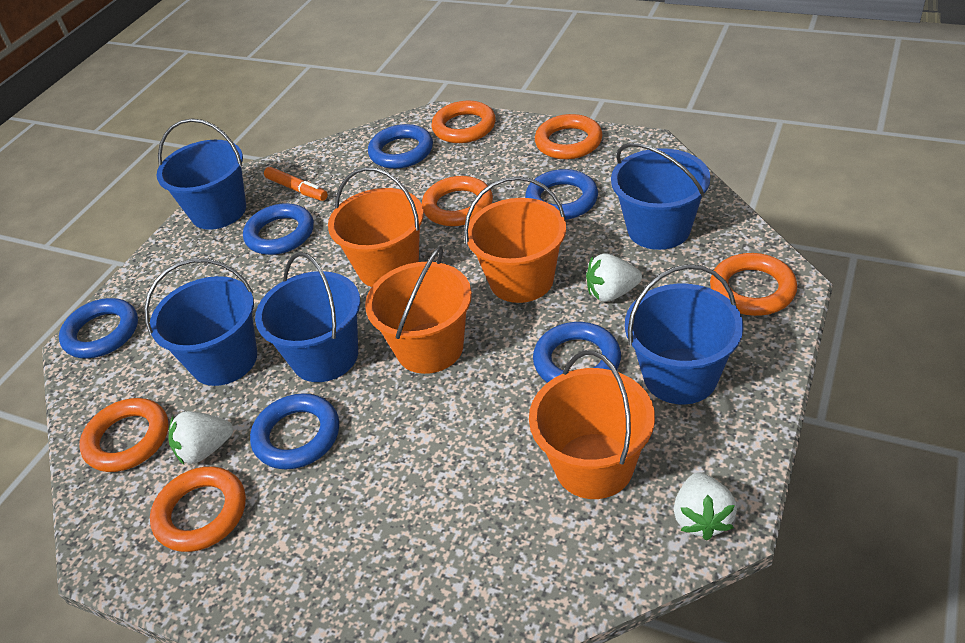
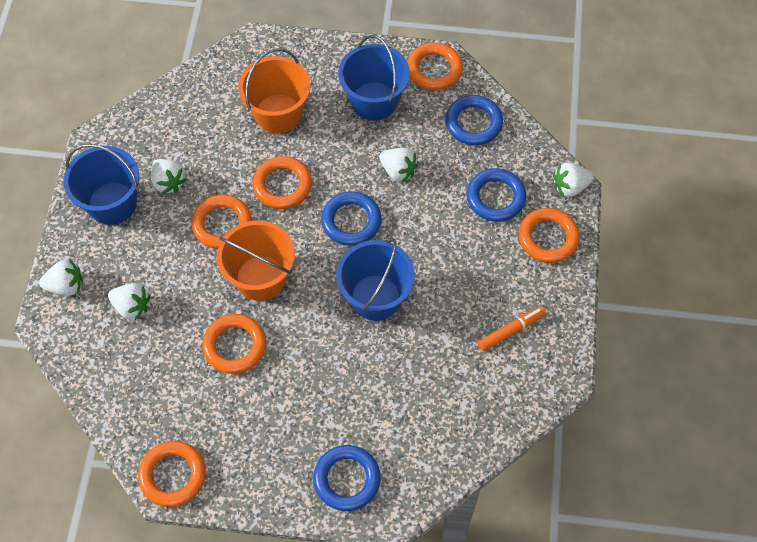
blue bucket: [144,258,257,386] [157,118,246,230] [255,252,360,382] [611,143,710,250] [625,264,743,405] = 5 -> [63,144,140,225] [336,239,415,321] [338,35,410,121] = 3
blue ring: [59,298,138,358] [243,203,314,255] [250,393,339,469] [368,124,433,169] [525,169,598,220] [533,322,621,383] = 6 -> [313,445,381,511] [321,191,381,246] [446,95,503,145] [467,168,526,222] = 4
orange bucket: [328,167,424,287] [365,247,472,374] [464,176,566,303] [529,350,655,499] = 4 -> [217,221,295,301] [238,48,310,133] = 2
white strawberry: [168,411,233,464] [586,253,642,302] [674,472,737,540] = 3 -> [39,259,83,296] [108,283,150,321] [151,159,187,194] [379,148,418,183] [553,162,594,197] = 5

